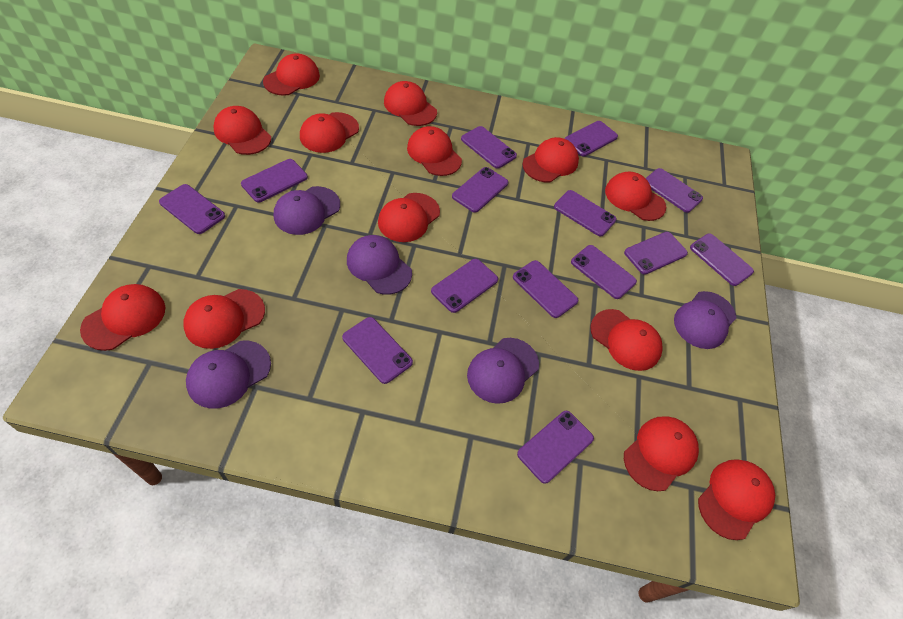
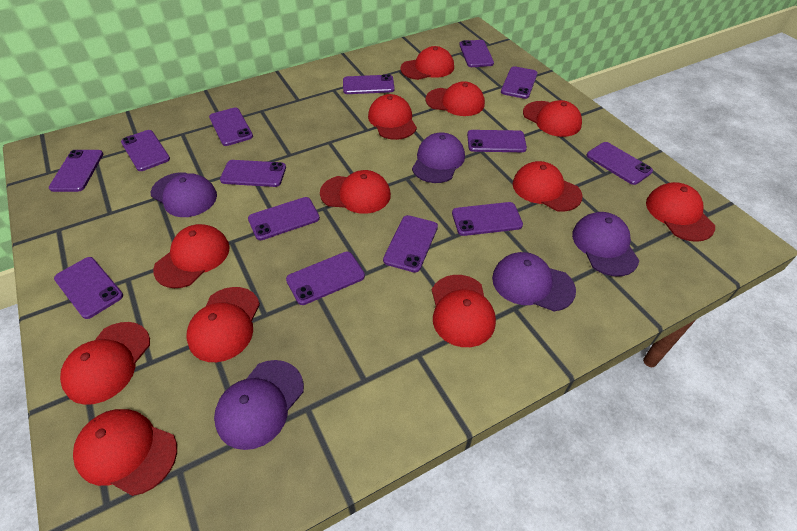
red cap: [80,284,165,351] [183,289,265,349] [213,106,271,155] [263,53,320,96] [300,112,359,153] [378,193,440,242] [384,81,437,126] [407,126,462,176] [522,137,579,182] [590,309,663,371] [605,171,666,221] [624,416,699,491] [698,459,775,540] = 13 -> [60,322,150,405] [73,409,177,496] [153,224,230,288] [186,287,260,362] [320,170,391,214] [368,94,417,140] [401,46,454,80] [425,81,485,116] [432,275,496,347] [513,161,583,212] [523,100,582,137] [646,182,715,242] = 12

